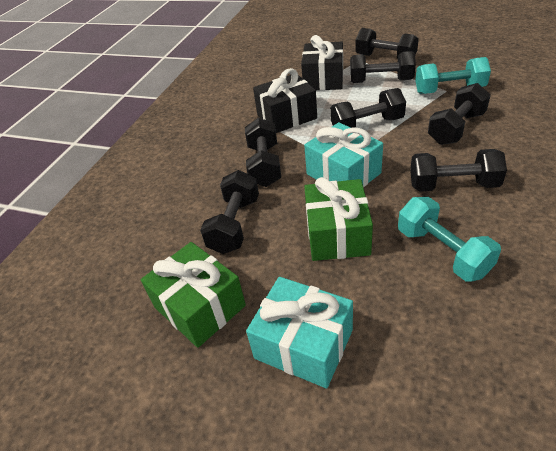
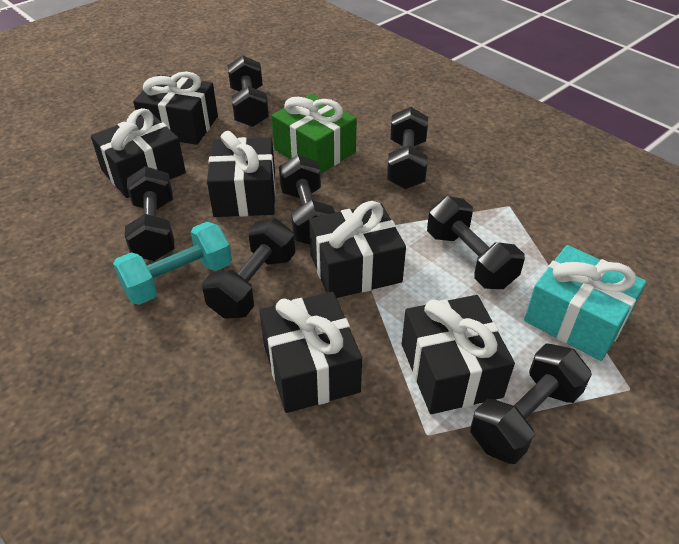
black gift: [253,68,317,133] [301,35,343,90] = 2 -> [91,108,186,198] [133,71,218,145] [207,131,276,217] [259,292,362,413] [309,201,406,298] [402,295,515,414] = 6
green gift: [141,242,246,348] [304,177,373,261] = 2 -> [271,94,357,174] = 1
turquoise dumbbell: [398,197,501,282] [415,57,491,94] = 2 -> [113,222,232,305] = 1
turquoise gift: [246,277,353,388] [304,122,383,187] = 2 -> [524,245,647,361] = 1

